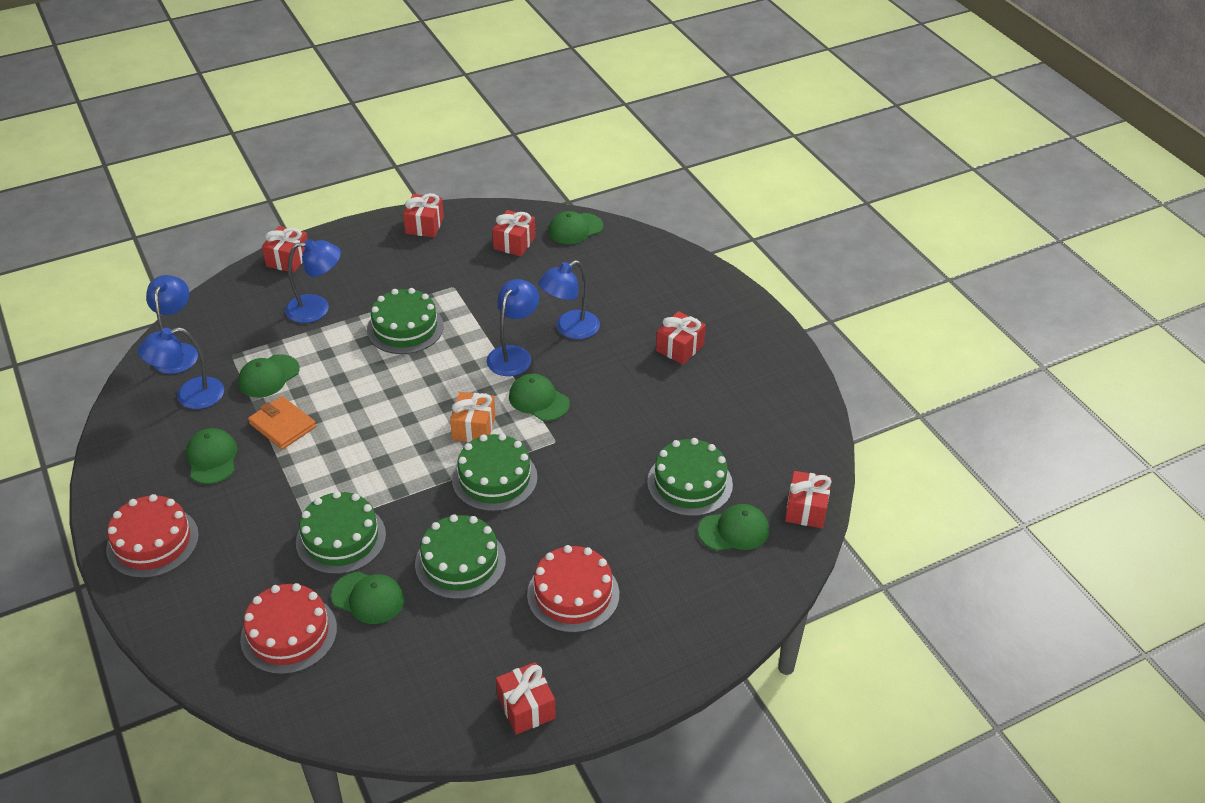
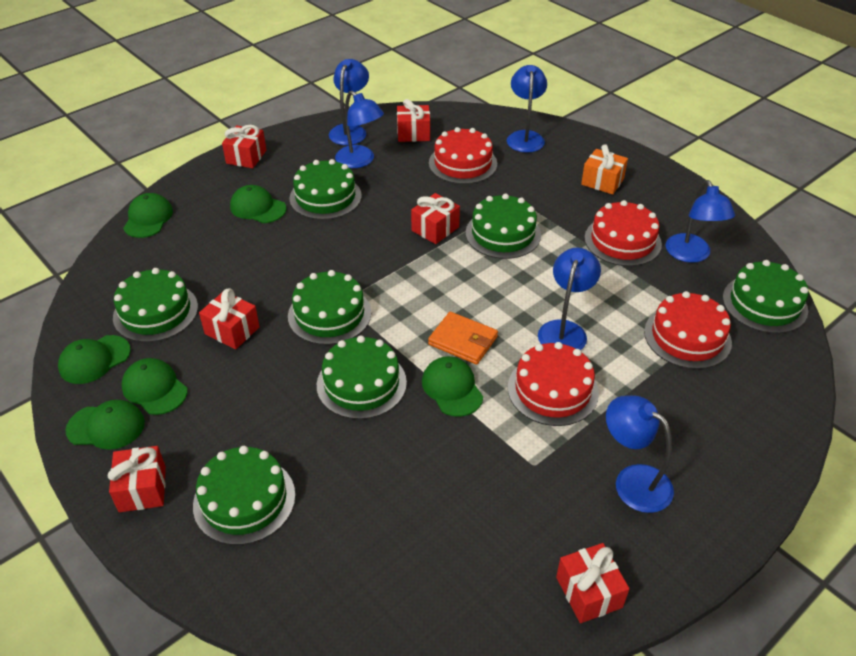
blue lamp: [138,327,224,409] [146,275,198,374] [285,239,341,323] [486,279,539,376] [538,260,600,339] = 5 -> [329,59,369,145] [335,91,384,168] [507,65,547,153] [538,247,601,350] [606,395,674,513] [666,180,735,263] = 6
green cake: [296,491,386,574] [367,288,444,354] [415,514,506,599] [452,434,538,511] [647,438,733,516] = 5 -> [113,268,198,342] [193,446,295,545] [288,270,371,345] [289,159,362,220] [317,336,407,419] [466,194,541,259] [723,260,809,333] = 7
red cake: [106,494,199,578] [240,583,337,674] [527,545,619,633] = 3 -> [429,127,497,184] [508,342,599,426] [585,200,662,266] [644,291,732,369] = 4

